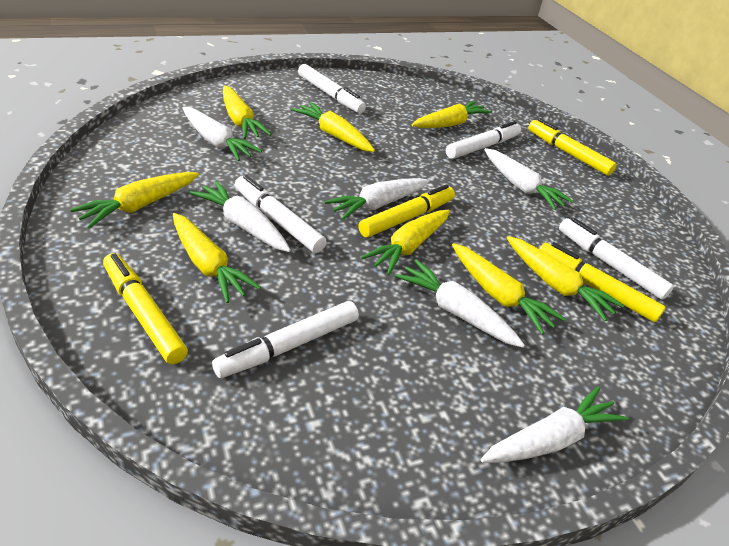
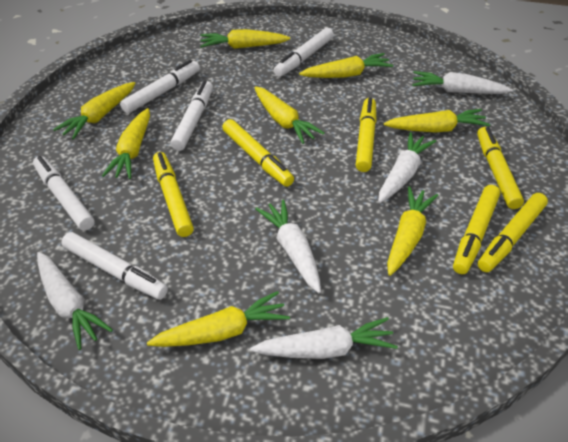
white carrot: [182,107,262,161] [190,180,291,252] [324,178,429,220] [395,260,525,348] [481,386,629,463] [484,148,573,210] = 6 -> [37,252,113,350] [250,317,398,359] [255,199,321,293] [378,132,436,203] [412,71,513,94] = 5
yellow marker: [103,253,188,364] [358,184,455,237] [528,119,617,176] [539,242,665,322] = 4 -> [153,152,194,237] [222,119,294,187] [356,98,377,172] [453,185,500,274] [477,127,524,209] [478,193,548,272] = 6

